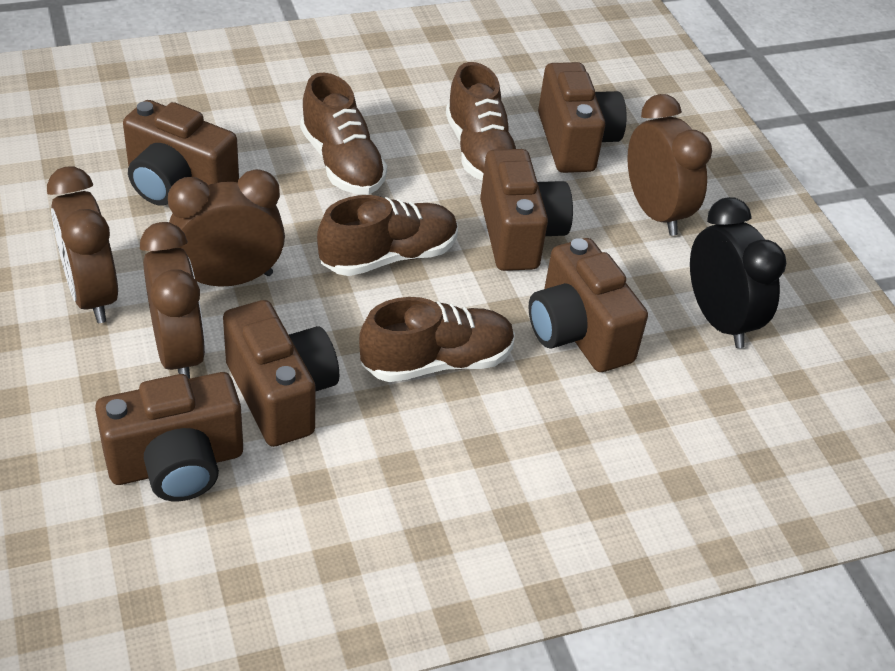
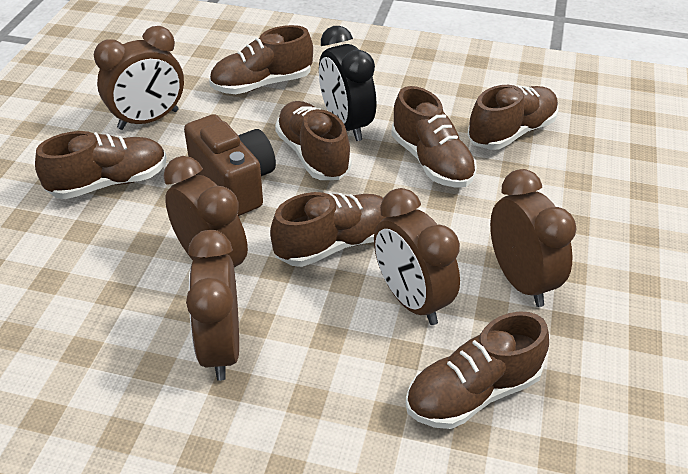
brown camera: [95,372,243,501] [123,100,239,206] [223,300,339,447] [480,149,573,271] [528,238,648,372] [538,62,627,173] = 6 -> [184,114,276,216] = 1
brown clock: [47,166,118,323] [140,222,205,379] [168,169,285,287] [627,94,712,236] = 4 -> [94,26,184,130] [164,156,248,268] [186,230,239,381] [374,188,460,325] [490,169,577,307] = 5
brown shoe: [300,73,387,195] [317,195,458,276] [359,297,515,382] [446,62,516,181] = 4 -> [35,131,167,199] [209,25,313,94] [270,192,386,267] [275,101,352,180] [391,86,477,188] [406,311,549,429] [467,85,559,150] = 7

